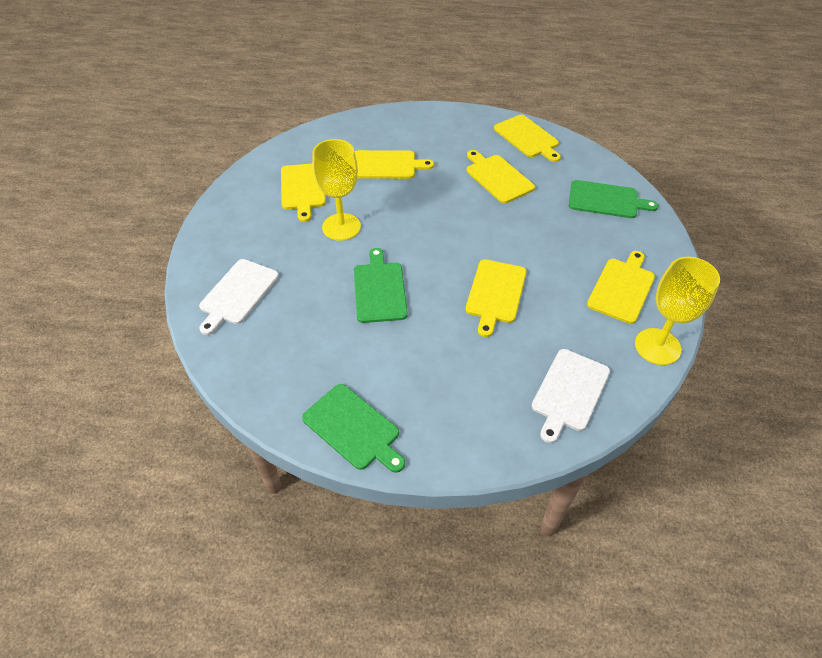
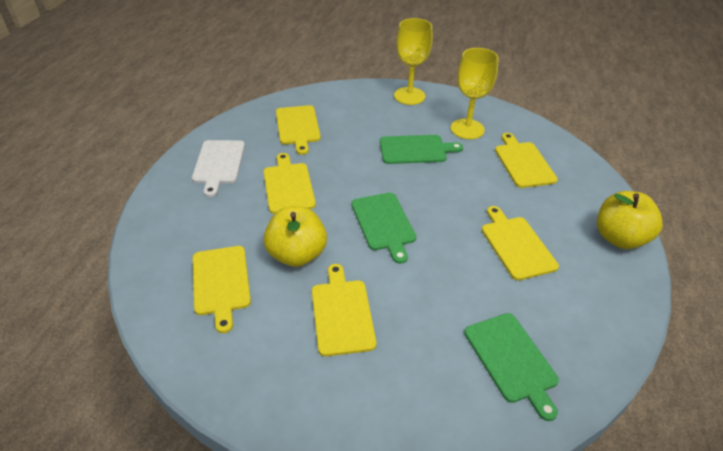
white cutting board: [199,259,279,335] [532,349,610,443] = 2 -> [192,140,245,197] = 1
yellow apple: none = 0 -> [263,206,327,267] [597,191,663,249] = 2

